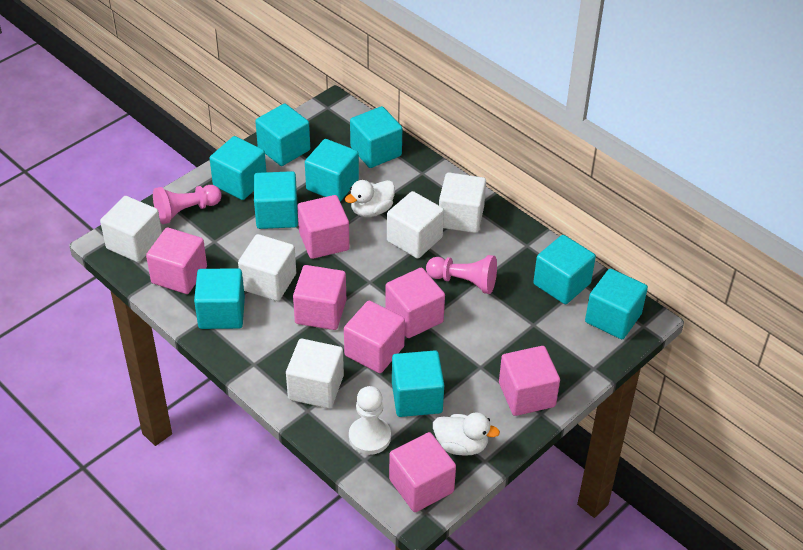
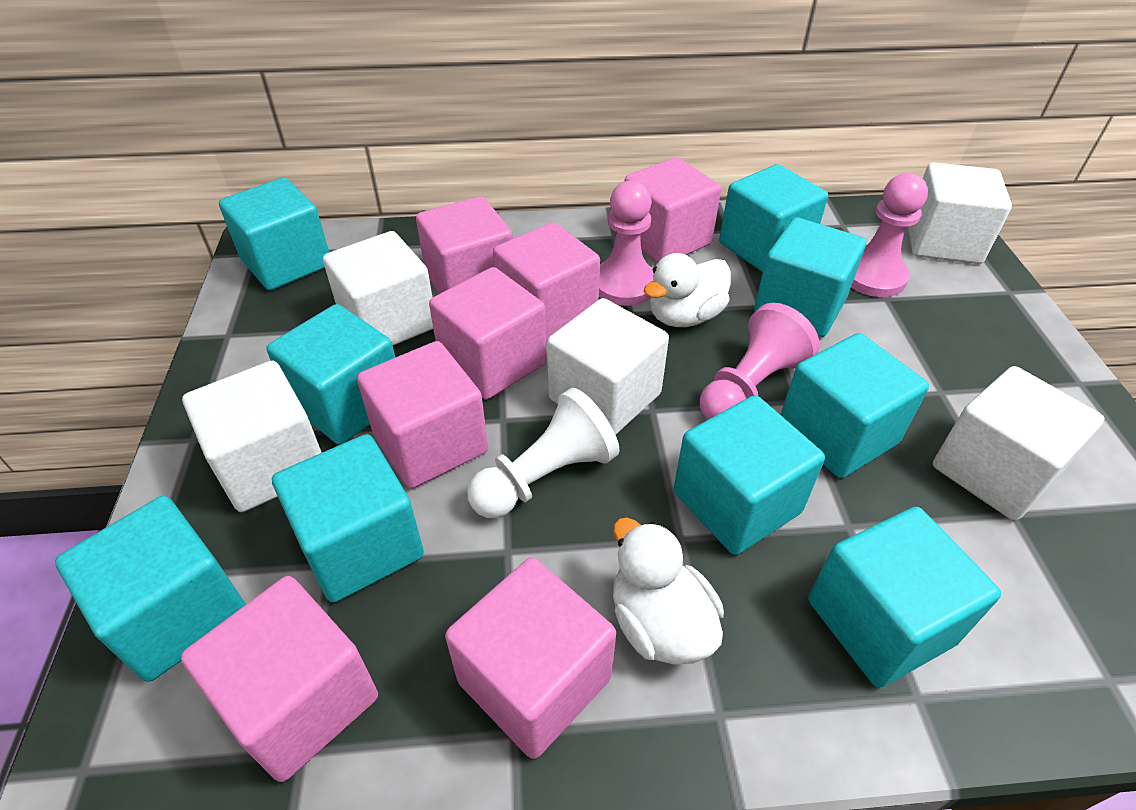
pink pawn: [153,185,222,224] [426,255,497,294] = 2 -> [599,181,654,306] [700,303,820,420] [851,173,928,297] = 3

